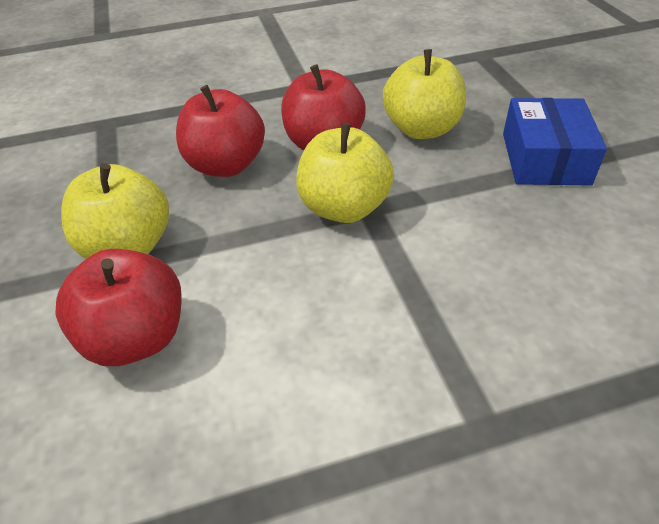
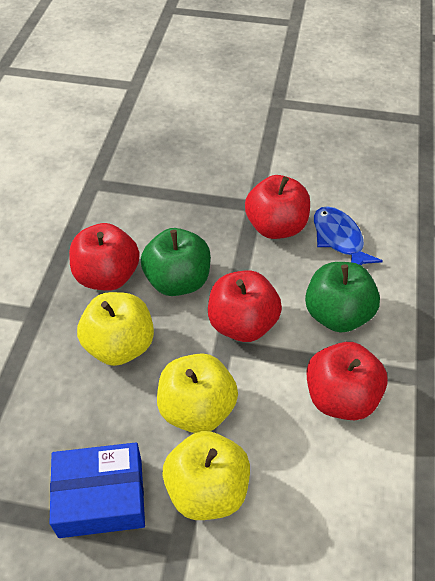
blue fish: none = 0 -> [314,206,383,265] = 1
green apple: none = 0 -> [141,228,211,296] [305,262,380,333] = 2
red apple: [55,249,182,366] [176,85,265,177] [281,64,366,150] = 3 -> [69,223,140,291] [208,270,282,342] [245,175,310,239] [307,342,388,420] = 4

